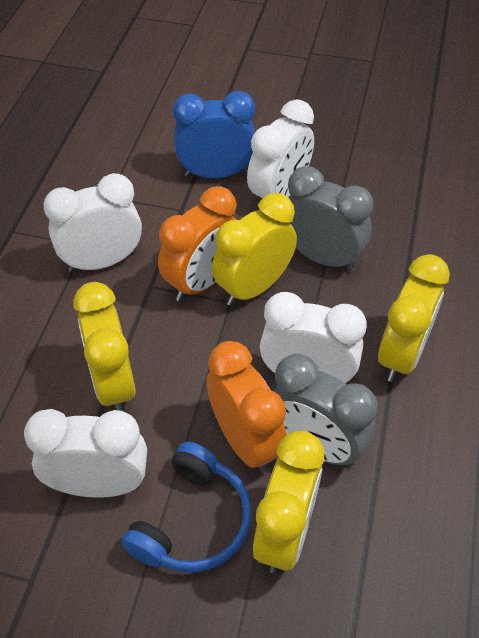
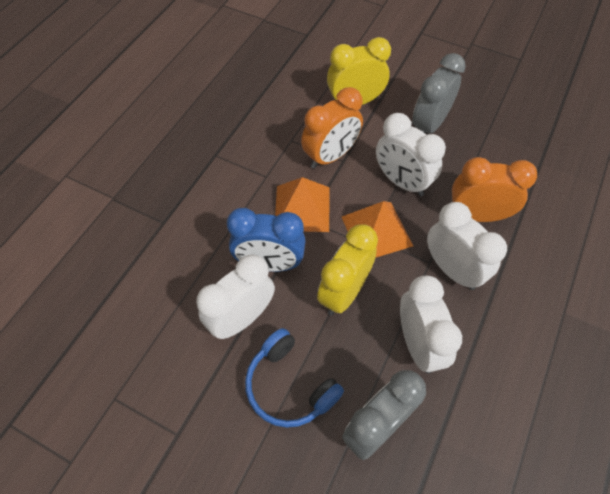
orange pyramid: none = 0 -> [275,177,329,232] [342,201,413,257] = 2
yellow clock: [73,282,136,412] [212,193,297,306] [253,431,324,574] [378,254,450,382] = 4 -> [317,224,378,315] [327,37,391,105] = 2

